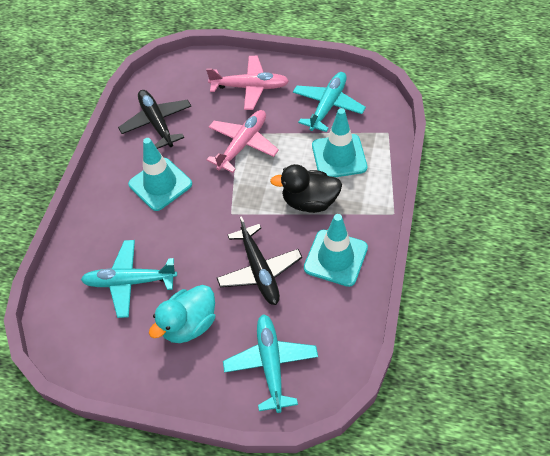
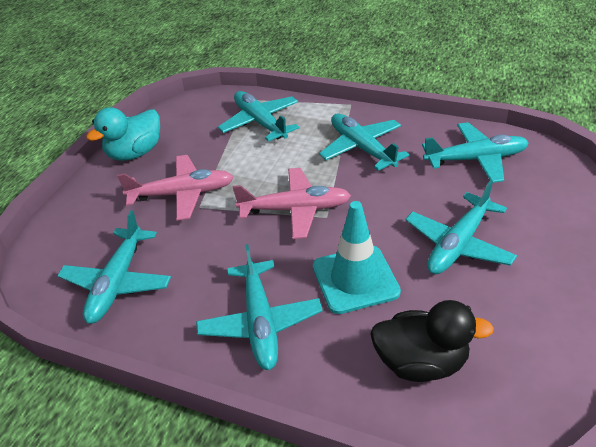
black plane: [118,90,191,149] [217,216,302,305] = 2 -> none = 0
turquoise plane: [81,240,177,318] [223,314,318,413] [293,72,366,132] = 3 -> [57,210,171,324] [196,244,323,370] [218,91,299,141] [319,114,409,171] [405,180,517,274] [422,122,529,183] = 6
turquoise traffic cone: [128,138,192,211] [304,214,368,287] [312,108,367,177] = 3 -> [313,201,401,314] = 1

